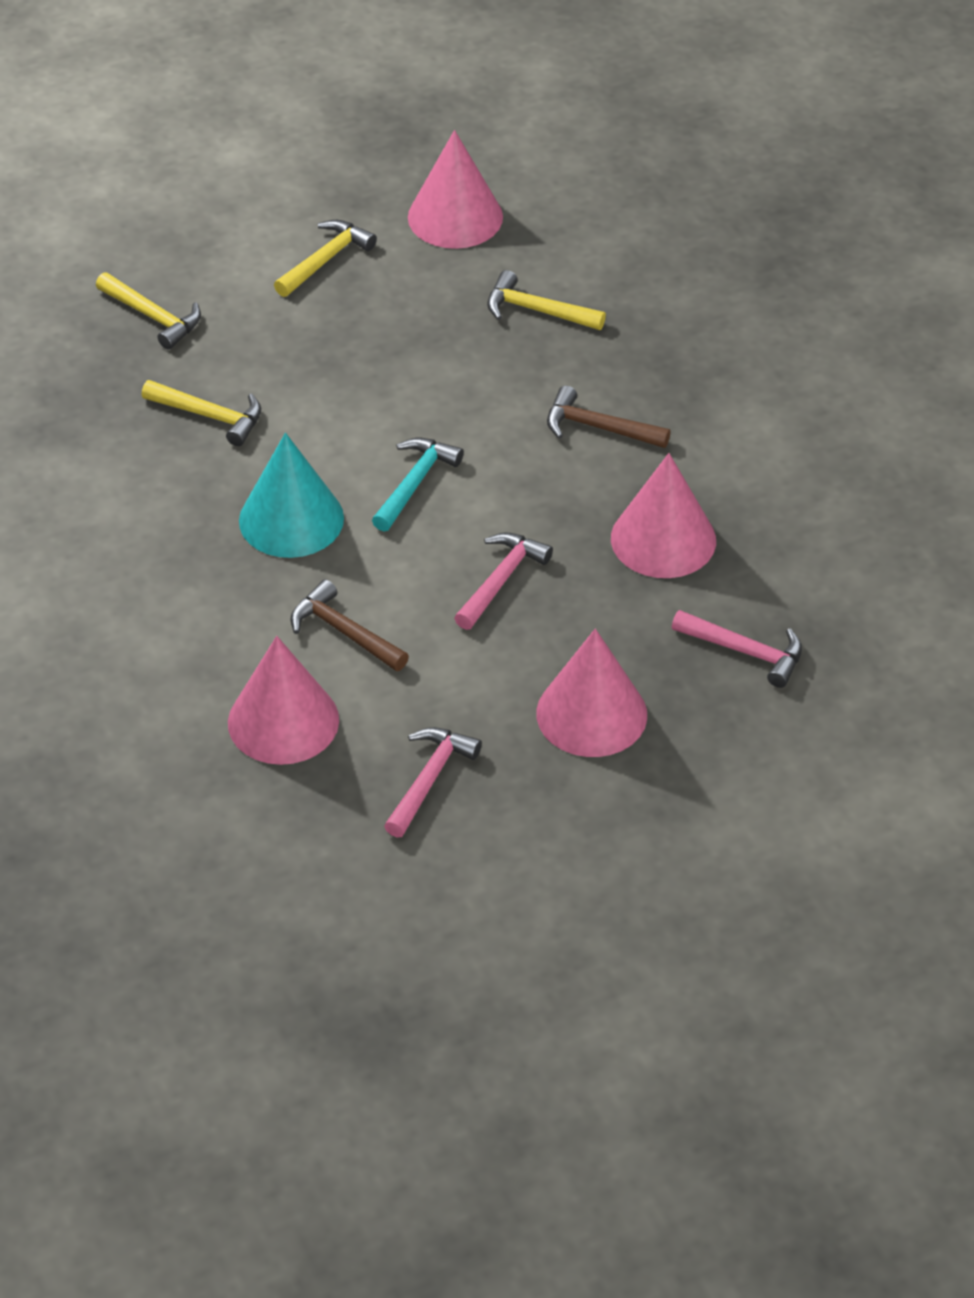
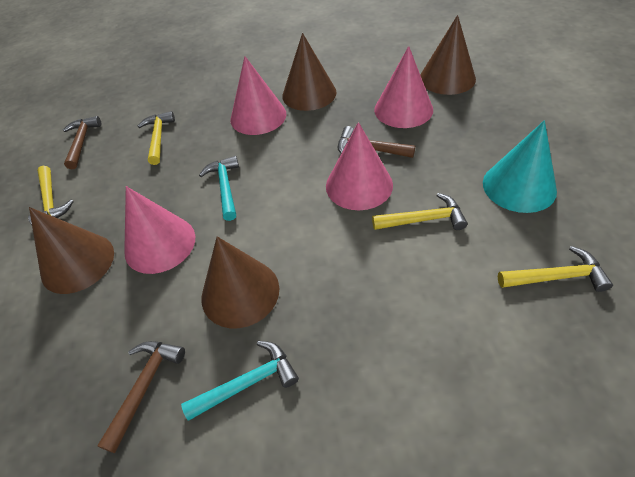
brown cone: none = 0 -> [29,207,114,294] [201,236,279,328] [282,33,336,111] [420,15,476,95] = 4
brown hammer: [291,579,409,671] [547,386,671,448] = 2 -> [63,116,101,170] [97,341,185,453] [338,126,415,158] = 3
pink hammer: [384,727,482,838] [454,533,553,630] [672,610,802,688] = 3 -> none = 0
turquoise hammer: [372,438,464,531] = 1 -> [181,341,299,421] [199,156,239,221] = 2

